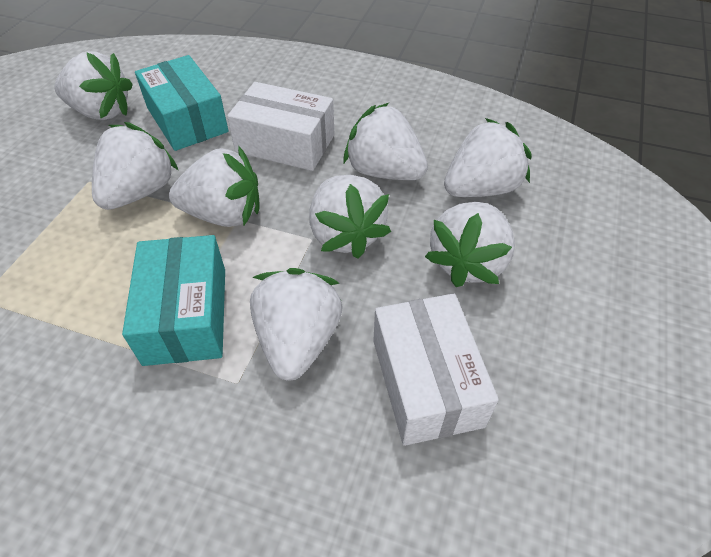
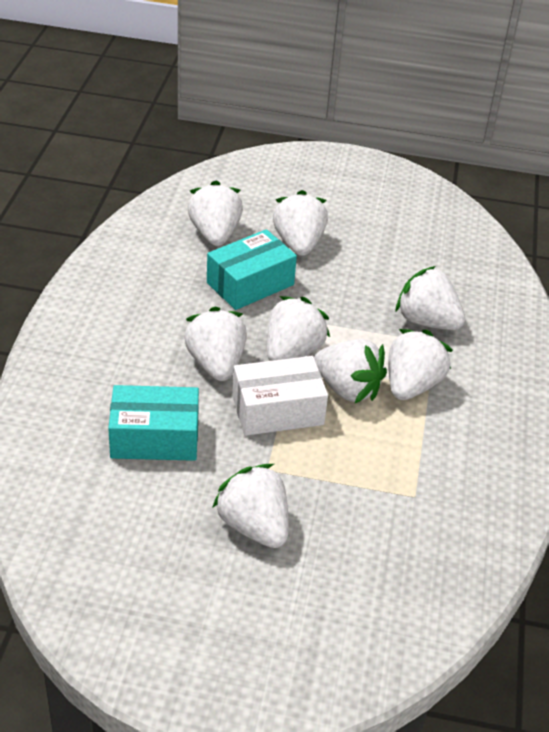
white box: [227,82,334,171] [373,293,499,446] = 2 -> [232,356,328,436] = 1

